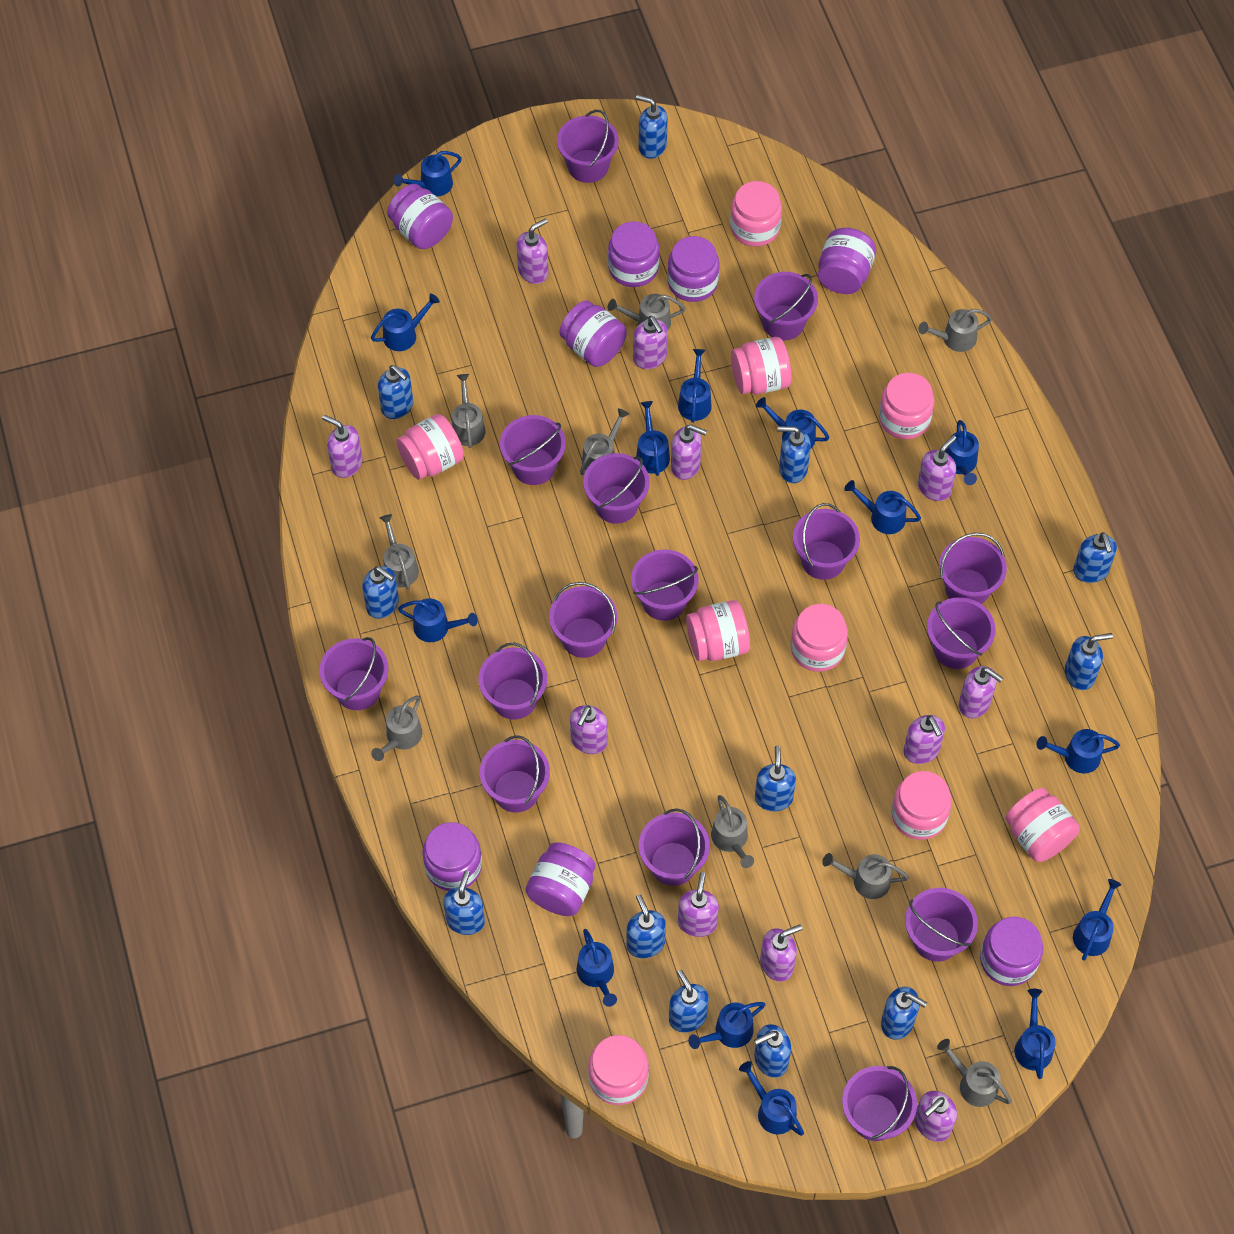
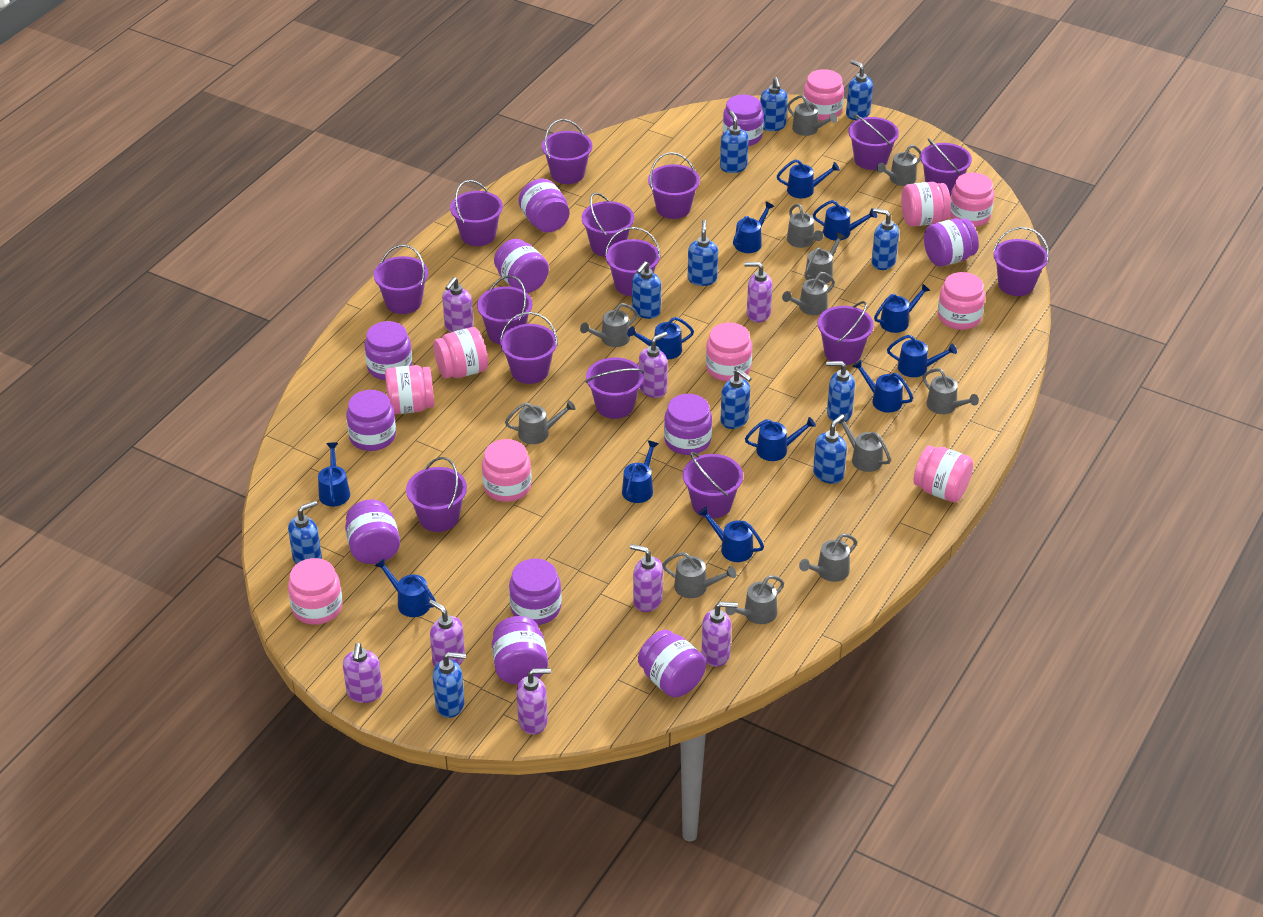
blue soap dispenser: [362,566,399,619] [378,365,413,419] [443,870,485,935] [626,894,666,958] [636,95,668,159] [669,970,709,1032] [754,1024,791,1078] [755,745,796,811] [778,426,811,483] [881,987,927,1040] [1065,633,1113,690] [1073,532,1117,583] = 12 -> [288,501,322,564] [433,652,466,718] [632,261,661,319] [688,220,718,286] [720,110,749,173] [720,369,752,429] [760,77,788,131] [813,414,847,484] [826,361,855,423] [846,60,873,120] [872,208,899,270] = 11
blue watering can: [371,293,440,351] [394,151,462,196] [398,598,478,642] [577,929,617,1007] [636,401,670,476] [678,349,712,423] [688,1002,765,1049] [739,1061,804,1136] [756,397,829,448] [844,480,921,534] [945,420,979,485] [1015,989,1056,1079] [1037,729,1120,773] [1073,879,1122,961] = 14 -> [318,443,350,507] [375,558,436,617] [622,440,658,503] [627,317,694,359] [698,506,764,562] [733,201,775,253] [745,417,816,461] [777,159,840,198] [813,200,877,241] [852,360,913,413] [874,283,931,333] [887,335,957,377] = 12
grey watering can: [371,696,422,761] [380,514,419,590] [452,374,485,448] [580,408,629,475] [608,294,686,330] [711,795,754,868] [822,853,909,899] [918,309,992,352] [937,1039,1012,1107] = 9 -> [505,400,575,444] [580,303,638,347] [662,552,736,598] [725,575,784,624] [782,272,835,315] [787,95,837,136] [787,204,823,248] [799,534,857,582] [804,232,845,284] [840,414,891,472] [877,145,921,186] [922,368,979,414] = 12
pink jar: [396,414,464,480] [588,1035,649,1105] [686,600,750,661] [730,181,782,247] [731,337,792,394] [791,604,848,672] [879,373,935,439] [891,771,952,840] [1005,788,1080,862] = 9 -> [288,558,343,625] [385,365,434,414] [433,327,488,378] [482,439,531,502] [706,322,752,381] [803,69,844,121] [901,182,951,226] [913,445,973,502] [938,272,985,330] [950,172,994,227] = 10
purple jar: [387,184,453,249] [423,822,482,891] [526,842,596,916] [560,300,627,367] [608,221,660,287] [667,236,720,302] [818,228,876,294] [980,917,1043,986] = 8 -> [345,500,400,564] [346,390,396,451] [364,321,412,380] [492,616,548,684] [494,239,549,293] [509,558,562,625] [518,179,569,232] [638,630,706,698] [664,394,712,455] [723,95,764,146] [924,218,979,267] = 11
purple soap dispenser: [322,415,363,478] [517,218,548,284] [570,705,608,754] [633,316,668,369] [671,424,707,480] [678,872,719,937] [760,924,802,982] [903,715,945,764] [914,1091,957,1142] [918,435,956,501] [959,666,1003,718] = 11 -> [343,643,383,703] [429,600,465,667] [442,277,474,332] [516,668,551,735] [630,544,663,612] [639,332,668,398] [701,602,738,667] [744,262,773,322] = 8

